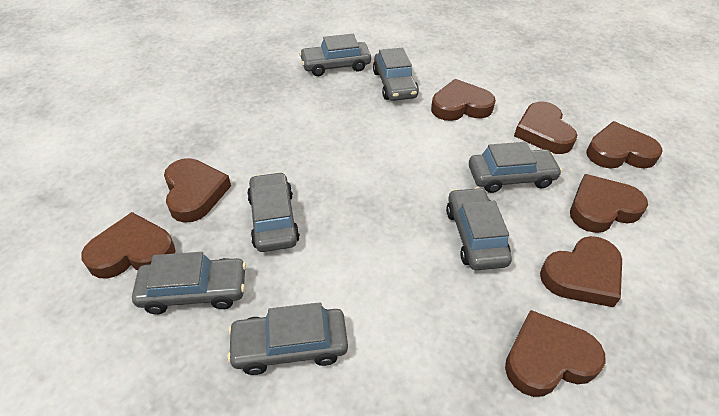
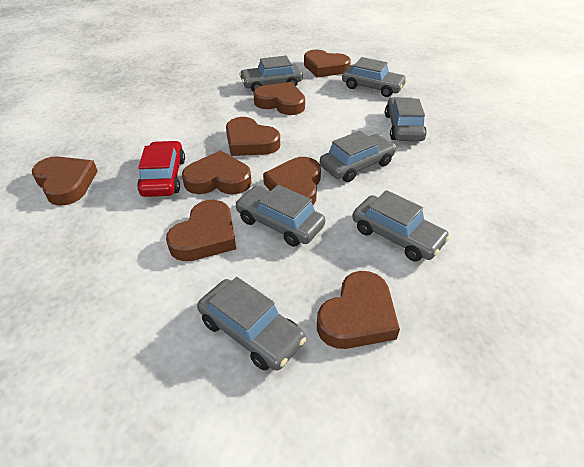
red car: none = 0 -> [137,141,185,197] = 1

